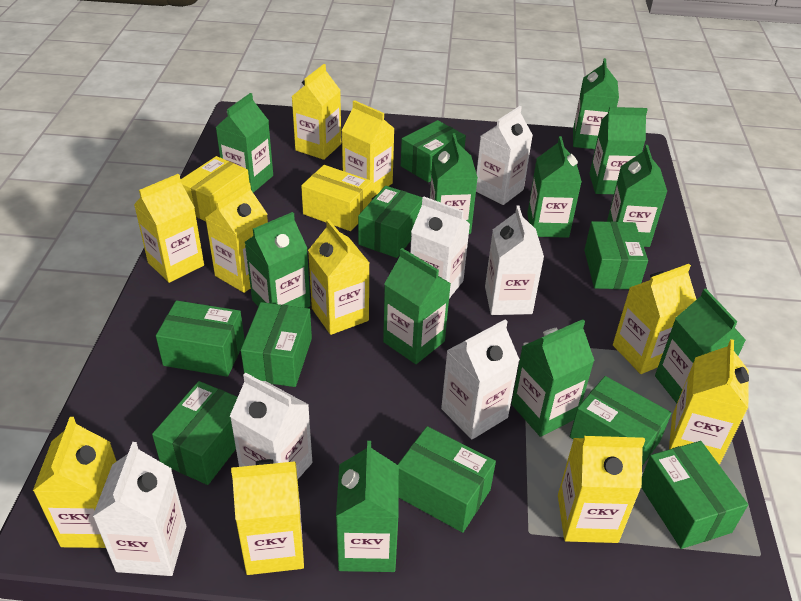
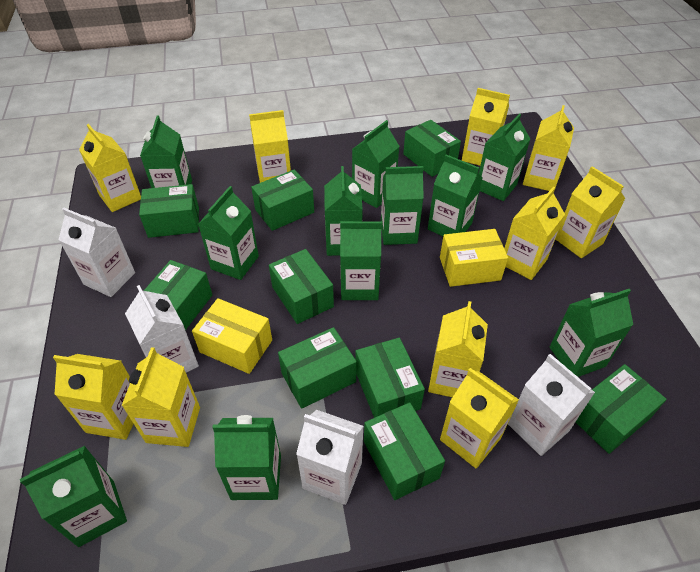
white carton: [92,442,186,576] [230,373,312,480] [410,197,470,298] [441,319,520,439] [476,106,533,205] [485,206,544,315] = 6 -> [59,208,135,297] [125,285,199,373] [296,410,364,505] [508,354,595,456] = 4

